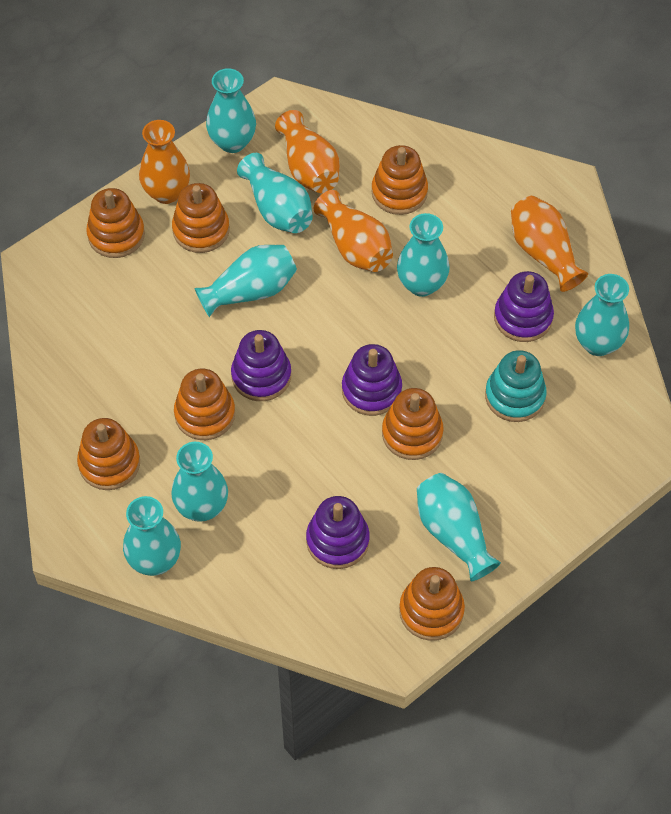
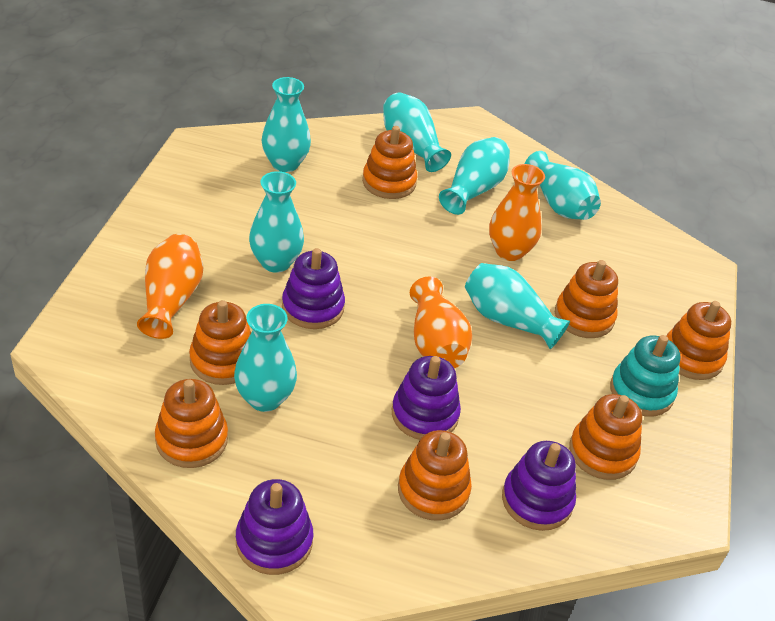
orange vase: [139,120,190,204] [275,110,340,193] [314,190,393,272] [511,196,588,292] = 4 -> [137,234,203,339] [410,277,472,368] [489,164,545,261] = 3
turquoise vase: [123,496,181,576] [171,442,228,522] [194,245,297,317] [206,68,256,153] [237,153,313,233] [397,213,450,297] [417,473,501,581] [575,274,629,356] = 8 -> [234,304,297,412] [249,171,304,273] [262,77,311,172] [383,92,451,172] [439,137,510,215] [465,263,570,349] [525,151,601,220] = 7

